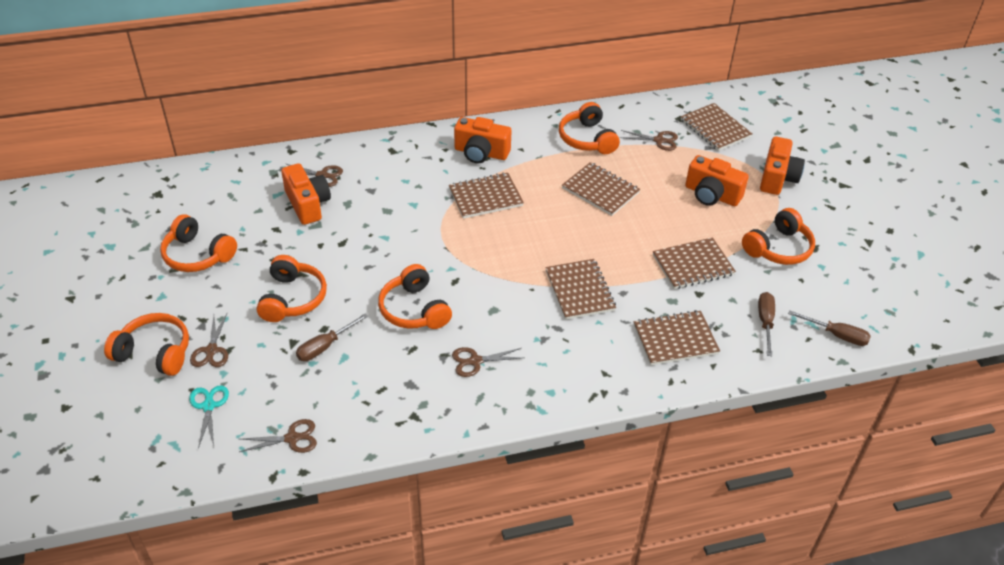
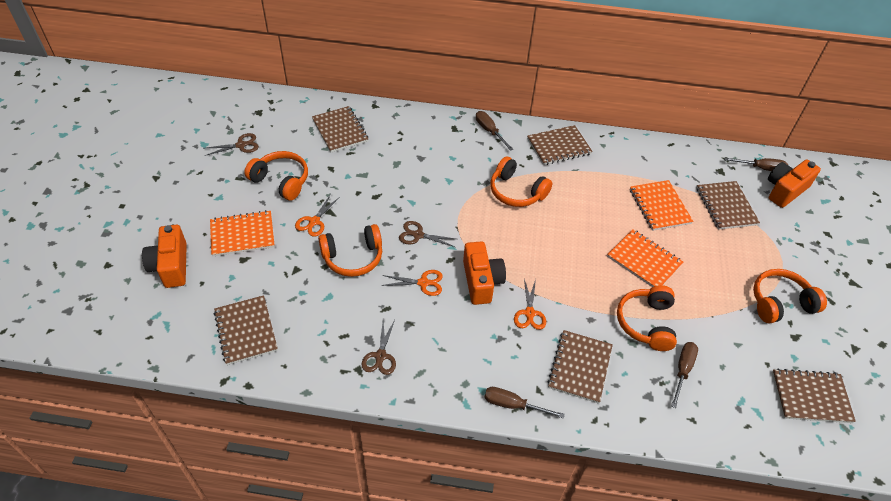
brown scissors: [190,314,228,367] [239,419,317,453] [286,164,343,187] [452,347,523,377] [620,130,678,151] = 5 -> [205,133,259,156] [362,320,396,375] [399,221,456,247] = 3
brown screwdriver: [296,314,368,361] [758,292,775,356] [788,310,871,346] = 3 -> [476,111,513,151] [484,387,565,419] [671,342,698,408] [724,158,788,171] = 4
orange camera: [281,163,331,225] [454,117,512,163] [685,155,749,206] [760,136,805,195] = 4 -> [142,225,187,288] [463,241,506,305] [768,159,821,208] = 3
orange headphones: [104,313,189,376] [160,214,237,272] [257,255,327,322] [378,264,452,329] [559,102,620,154] [742,208,815,265] = 6 -> [244,151,308,201] [318,224,382,277] [490,157,552,207] [617,285,677,351] [753,269,827,323] = 5
orange notebook: none = 0 -> [210,210,275,256] [607,229,683,287] [630,180,693,231] = 3
orange scissors: none = 0 -> [295,194,340,237] [381,270,443,296] [514,279,546,330] = 3
turquoise scissors: [189,385,229,448] = 1 -> none = 0

